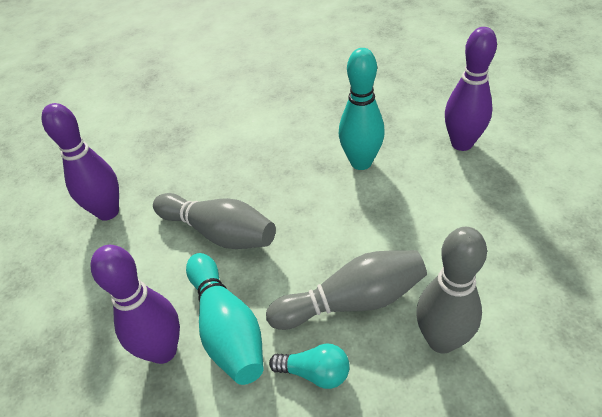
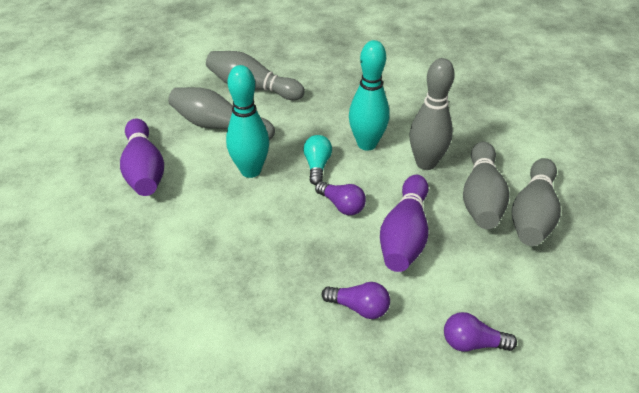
grey bowling pin: [153,193,276,249] [266,250,427,330] [416,227,487,354] = 3 -> [168,87,275,140] [206,51,305,100] [409,58,455,170] [463,141,510,229] [512,158,561,246] = 5
purple bowling pin: [42,103,119,221] [90,245,180,364] [445,27,497,151] = 3 -> [120,118,164,196] [380,175,429,272] = 2
purple light bulb: none = 0 -> [315,181,366,215] [322,282,390,319] [444,312,517,352] = 3

